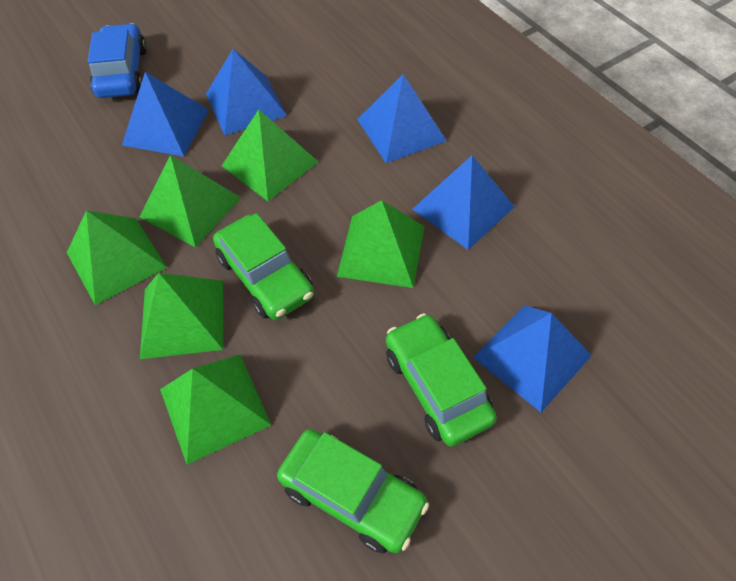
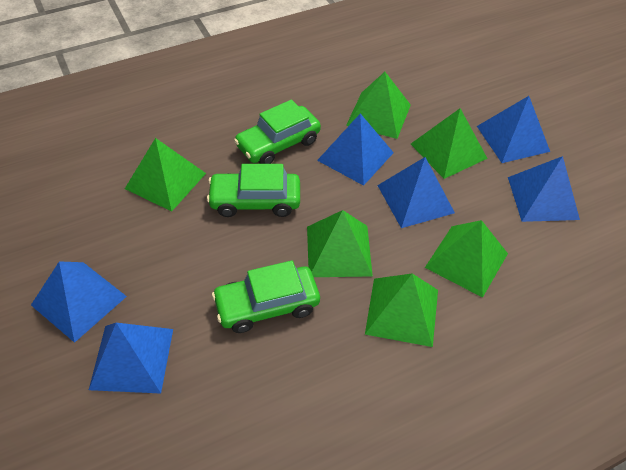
blue car: [88,23,147,98] = 1 -> none = 0
blue pyramid: [122,72,209,157] [206,49,287,136] [357,74,447,163] [412,155,514,250] [473,305,592,412] = 5 -> [31,261,127,343] [89,323,173,394] [317,113,394,186] [377,157,455,228] [477,96,550,163] [508,156,580,222] = 6

